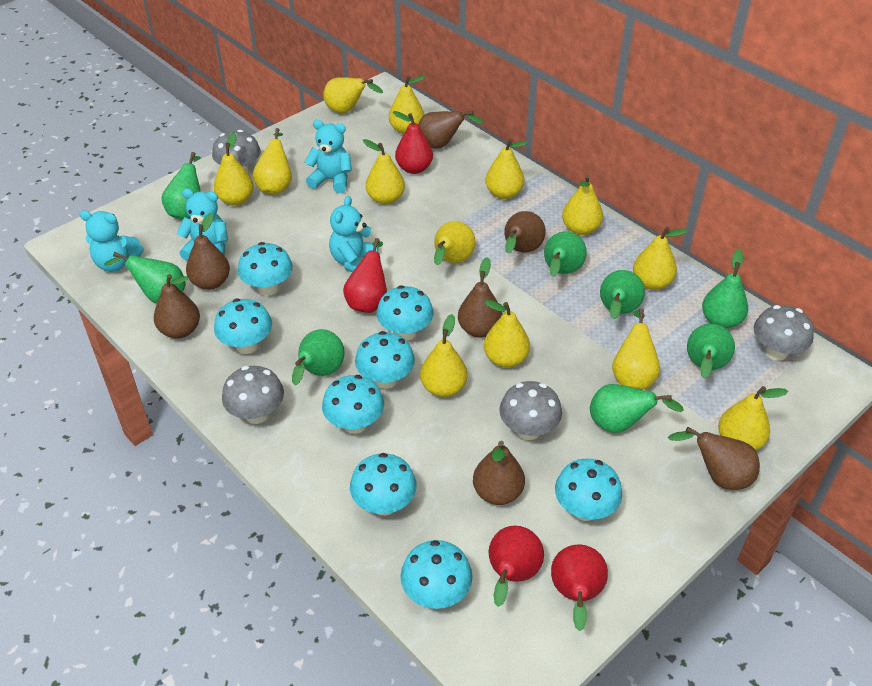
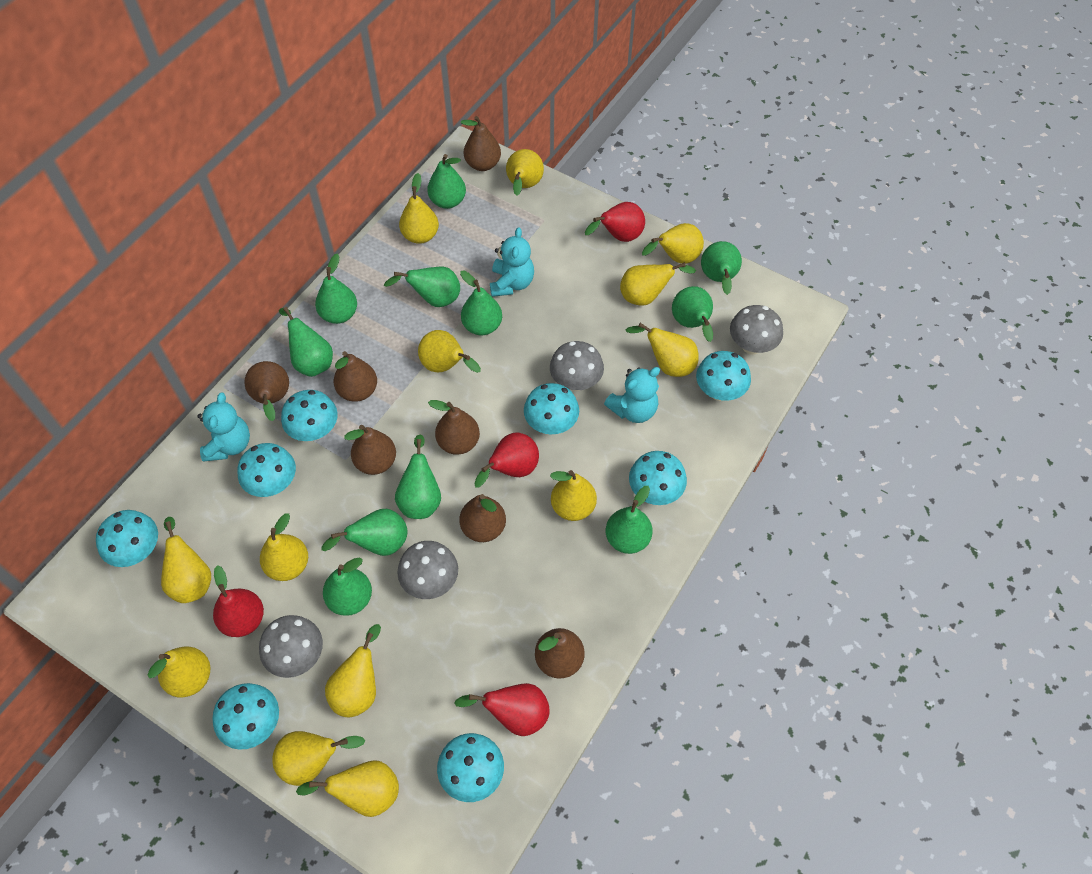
green pear: [104,252,186,303] [162,152,201,220] [292,329,345,385] [544,232,587,277] [590,384,684,433] [600,270,645,319] [687,324,735,378] [702,249,748,329] = 8 -> [279,307,333,377] [315,254,357,324] [321,509,407,556] [323,557,372,616] [384,267,460,307] [395,435,441,519] [427,154,466,209] [460,271,502,335] [606,486,653,554] [672,286,713,342] [701,241,742,295] = 11
turquoise teddy bear: [79,210,144,272] [176,189,228,261] [305,120,352,193] [329,196,378,272] = 4 -> [197,392,250,462] [490,227,534,297] [604,367,660,423] = 3

